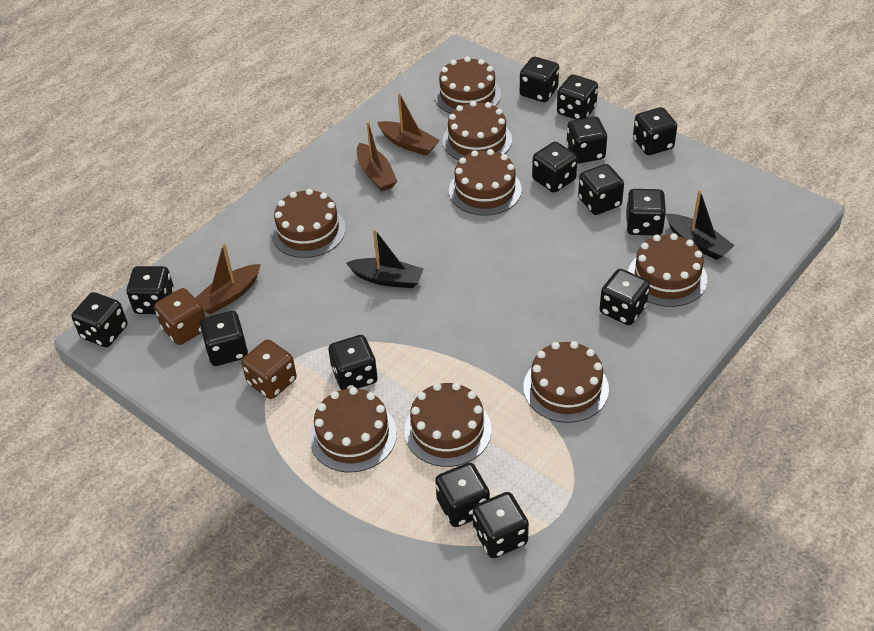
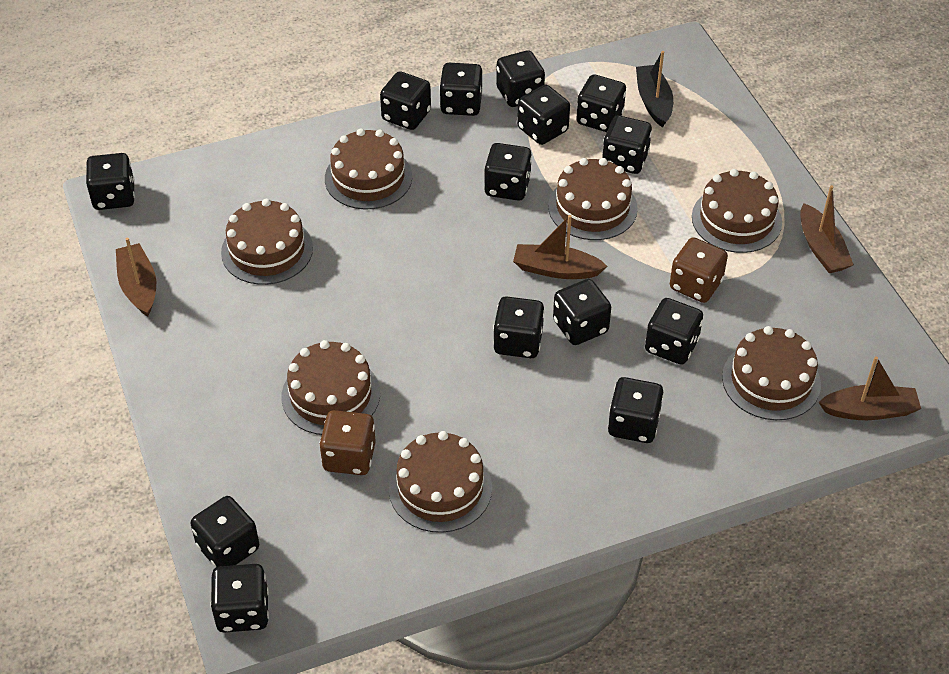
black boat: [346,229,424,288] [666,190,735,260] = 2 -> [636,51,673,128] = 1
brown boat: [195,243,261,314] [357,121,398,191] [377,93,440,156] = 3 -> [116,238,156,317] [513,215,607,279] [800,185,854,273] [818,356,921,420] = 4
brown cake: [271,189,346,258] [309,387,397,472] [404,382,491,467] [434,57,501,114] [442,101,512,160] [449,149,522,216] [523,341,609,423] [628,233,707,307] = 8 -> [221,199,313,285] [281,340,380,435] [325,128,412,210] [389,431,492,533] [548,158,638,240] [692,169,782,253] [722,326,821,420] = 7

